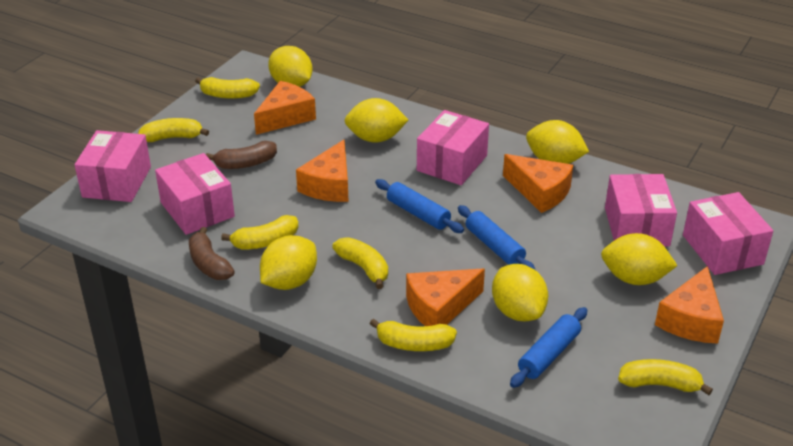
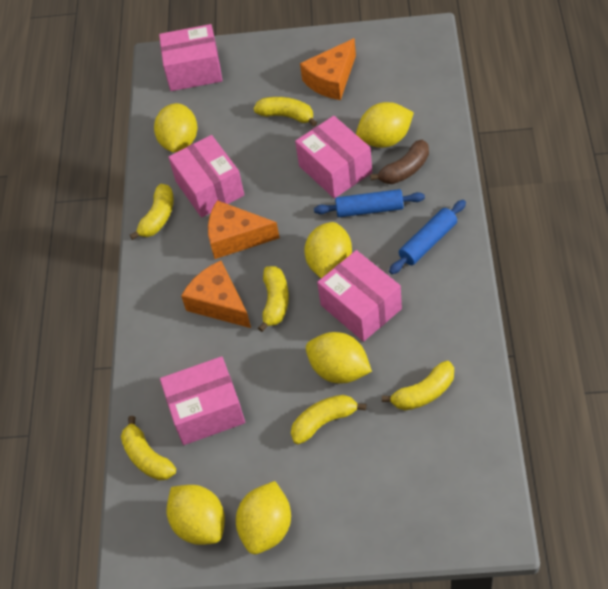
blue rolling pin: [375,179,464,233] [458,205,535,270] [510,307,587,388] = 3 -> [314,189,425,217] [389,200,466,274] = 2
brown banana: [189,227,235,280] [206,141,277,169] = 2 -> [370,140,429,184] = 1
orange cheese: [254,81,316,135] [296,140,349,202] [406,268,485,326] [503,154,573,213] [655,266,724,344] = 5 -> [181,261,251,328] [208,200,280,259] [300,38,356,100] = 3

